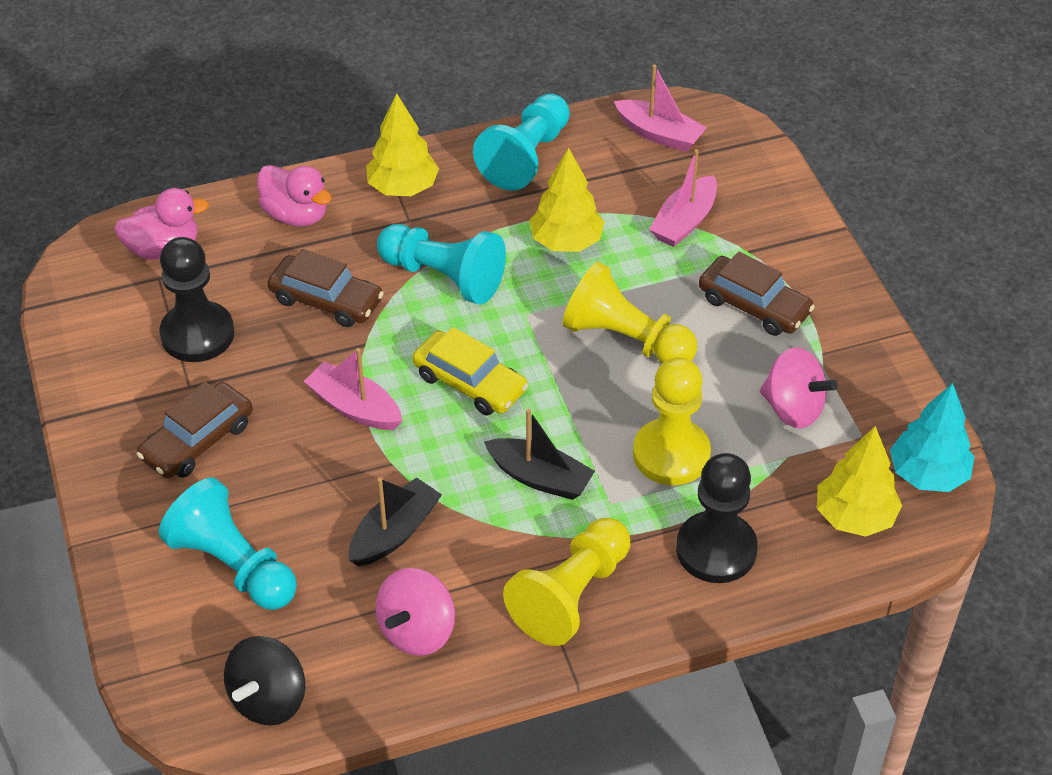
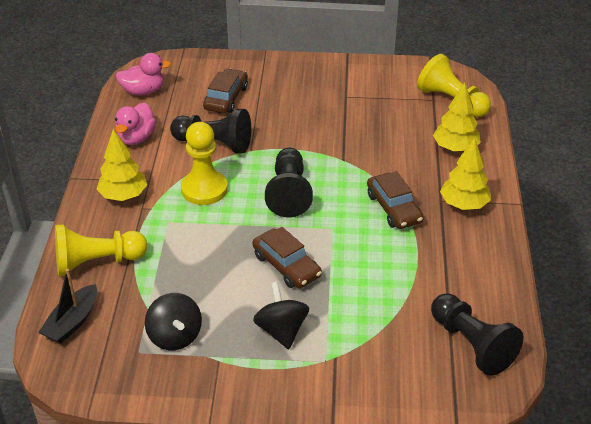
black boat: [349,478,442,566] [484,409,595,500] = 2 -> [38,269,97,344] = 1
black pawn: [159,237,234,362] [676,453,758,583] = 2 -> [170,109,251,154] [265,148,313,217] [431,293,524,376] = 3
black spinning top: [224,636,305,726] = 1 -> [145,293,202,350] [253,281,309,349] = 2
pink boat: [303,348,402,430] [614,64,707,152] [649,149,717,247] = 3 -> none = 0
pink spinning top: [376,568,455,656] [760,347,838,428] = 2 -> none = 0
turquoise pawn: [159,477,297,610] [377,224,506,305] [473,93,570,191] = 3 -> none = 0
turquoise tree: [890,383,974,492] = 1 -> none = 0
yellow car: [412,327,528,415] = 1 -> none = 0

